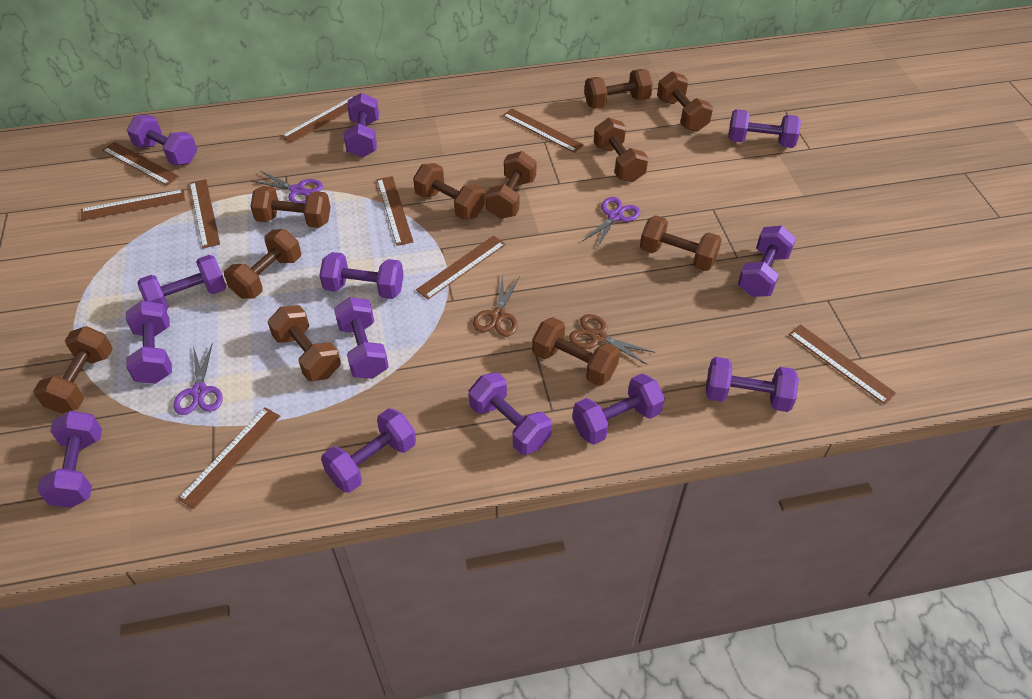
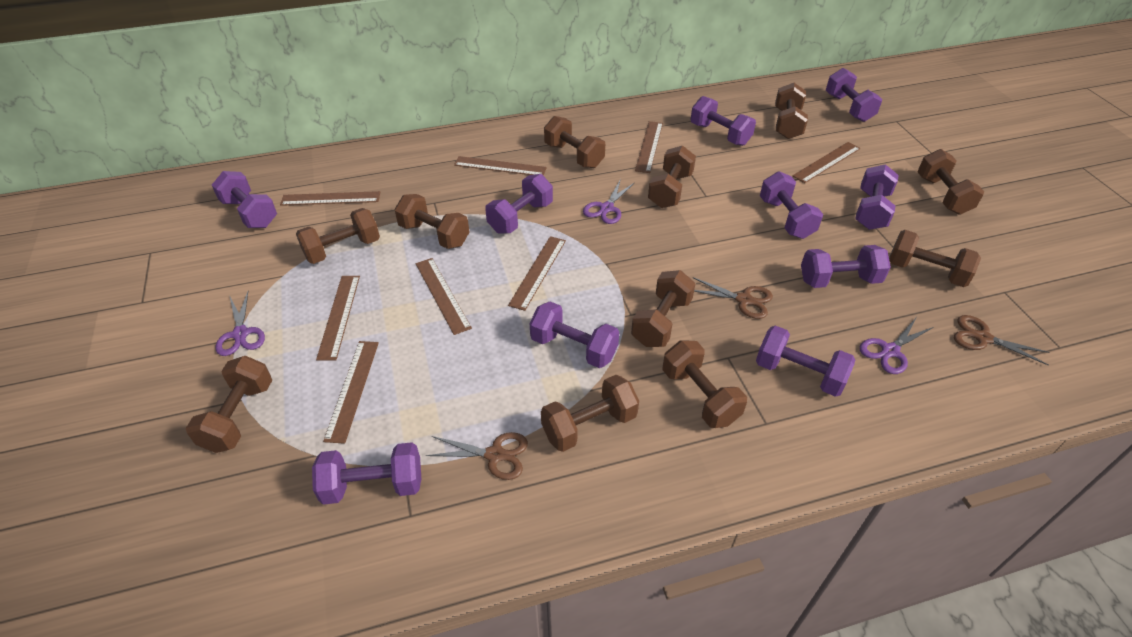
brown ruler: [81,189,185,221] [102,142,179,186] [178,407,280,509] [190,179,220,248] [282,96,355,143] [377,176,413,246] [416,236,506,299] [502,108,584,153] [789,324,897,404] = 9 -> [280,191,380,206] [316,276,360,360] [323,341,379,444] [416,258,472,335] [454,156,547,176] [508,236,566,311] [635,121,663,173] [792,142,860,183] = 8
brown scissors: [473,274,520,336] [569,314,655,365] = 2 -> [426,432,528,480] [692,277,773,319] [954,315,1050,366] = 3
purple dumbbell: [37,411,102,508] [126,301,172,384] [127,115,197,165] [137,255,227,311] [319,252,404,299] [321,408,416,493] [334,297,389,379] [344,93,379,158] [469,372,552,455] [572,373,665,445] [706,357,799,412] [728,109,801,148] [738,226,796,297] = 13 -> [212,171,277,228] [312,442,421,505] [485,174,553,234] [530,301,619,368] [691,96,756,146] [756,325,855,397] [760,171,823,239] [801,245,891,288] [826,68,882,122] [856,164,899,230] = 10

